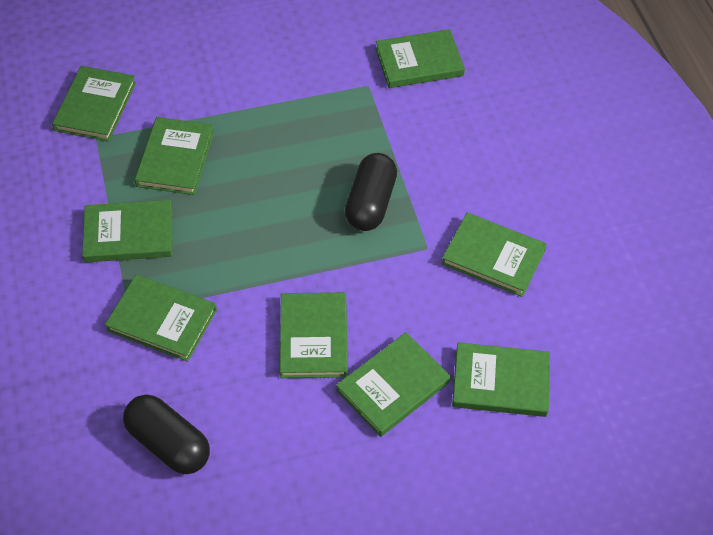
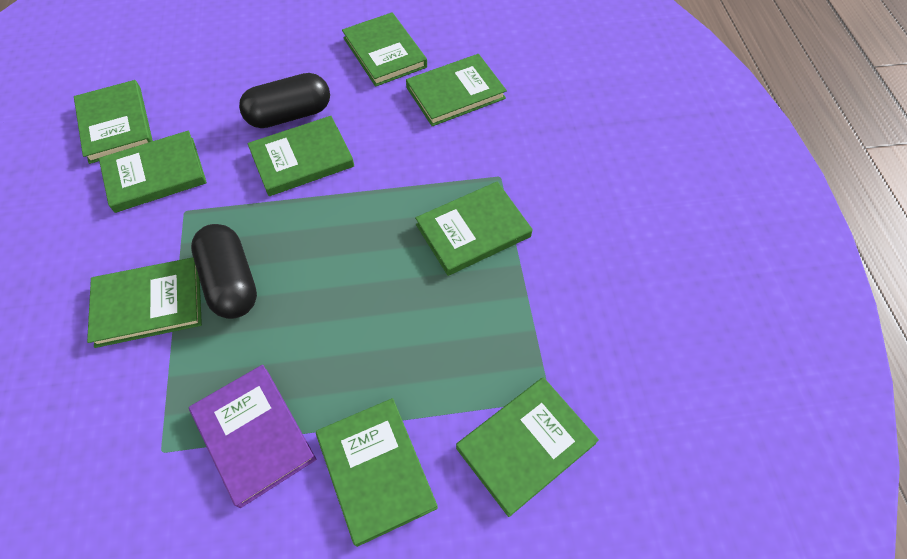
purple book: none = 0 -> [189,365,316,508] = 1

